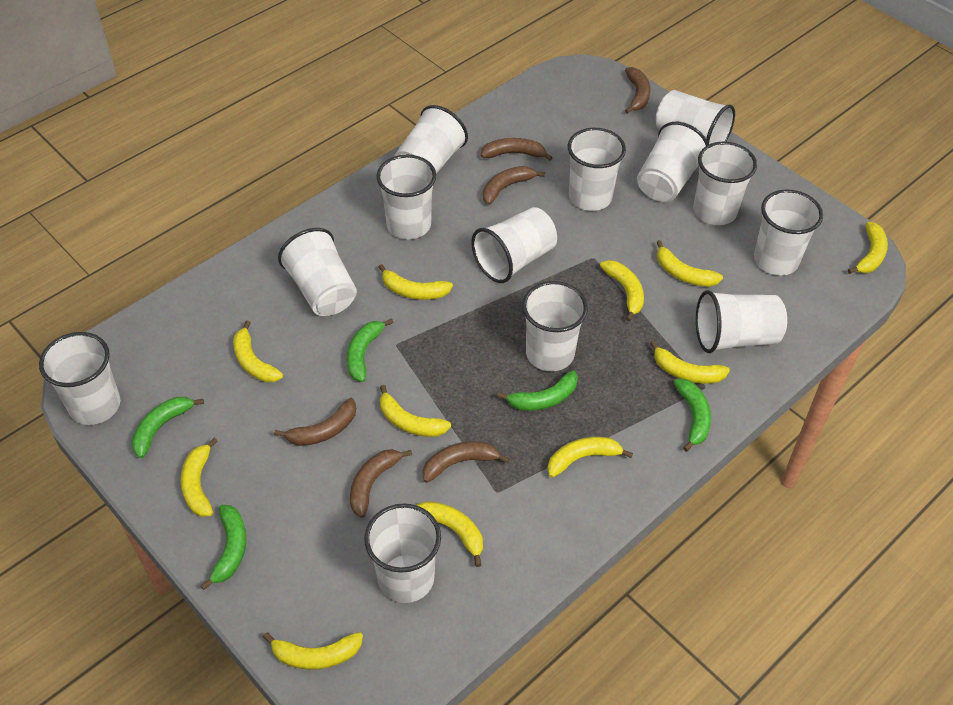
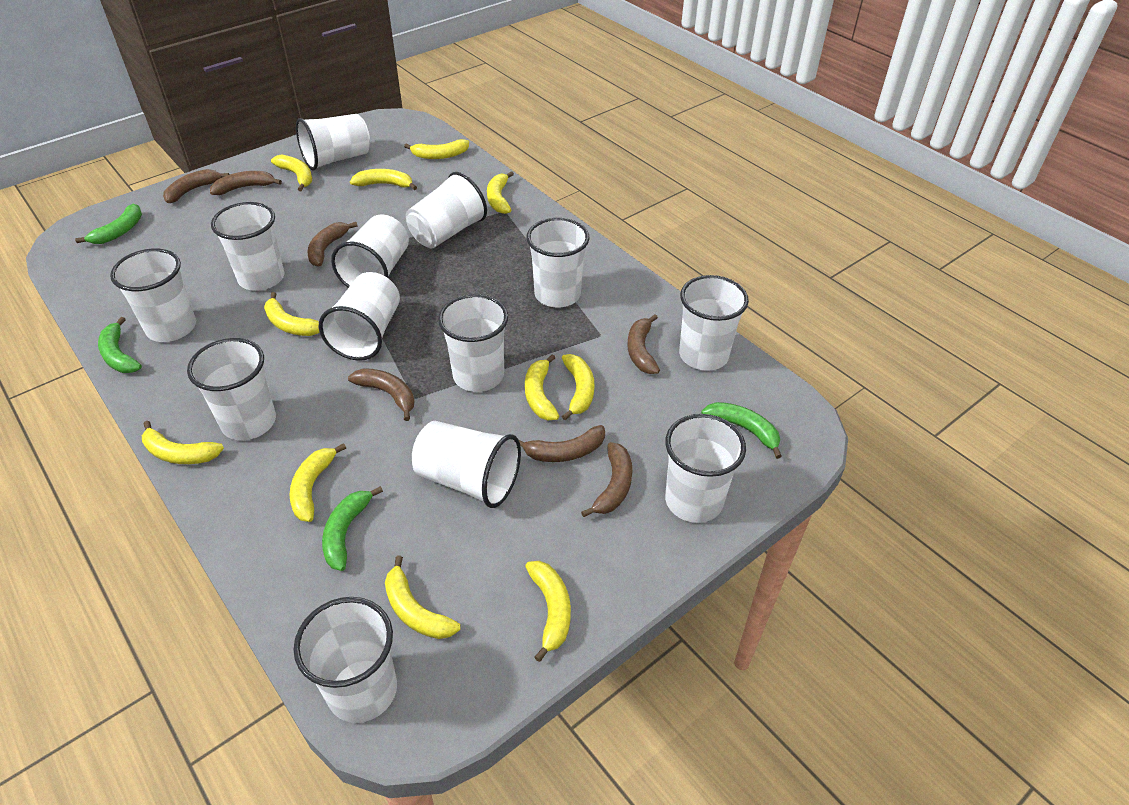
brown banana: [274,398,356,446] [350,449,412,518] [422,441,510,483] [481,138,553,160] [483,166,545,205] [625,67,651,114] = 6 -> [163,169,230,203] [210,171,282,195] [307,222,358,266] [348,368,415,421] [518,425,605,462] [581,442,632,517] [628,314,660,374] = 7
green banana: [132,397,204,458] [200,505,246,590] [347,318,394,382] [497,370,578,411] [674,379,711,452] = 5 -> [75,204,142,244] [98,317,142,373] [322,486,383,571] [701,402,782,459] = 4

